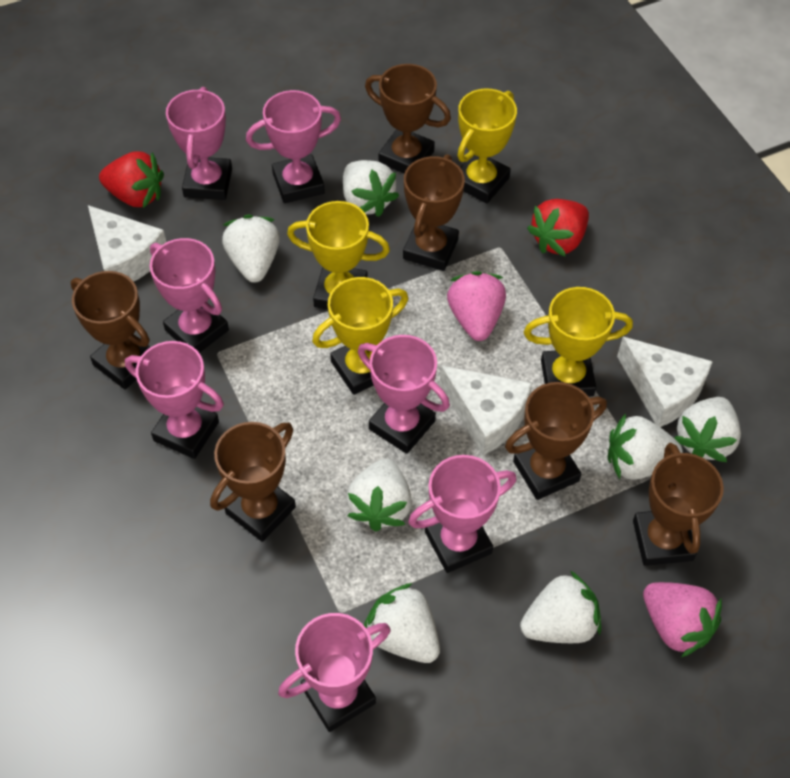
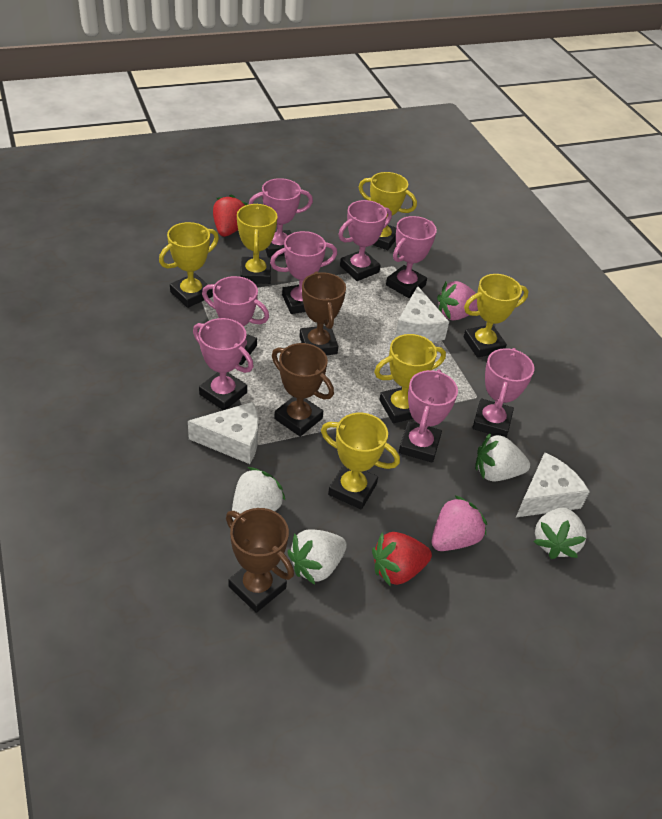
brown trophy: [71,271,150,389] [210,422,296,542] [365,64,451,174] [403,154,465,271] [505,382,607,500] [633,443,724,566] = 6 -> [226,508,294,613] [272,343,334,437] [299,272,346,355] = 3
pink trophy: [125,341,224,459] [150,238,229,353] [166,87,232,200] [246,90,341,203] [278,613,391,732] [358,335,450,454] [408,455,517,573] = 7 -> [193,318,253,410] [202,276,269,365] [249,178,313,257] [270,231,337,314] [338,200,392,281] [386,216,437,298] [399,369,458,463] [472,348,534,437] = 8
white strawberry: [222,215,280,283] [343,160,399,217] [346,458,412,532] [364,583,440,663] [520,571,601,643] [608,414,683,480] [674,397,741,462] = 7 -> [232,467,286,521] [287,530,347,585] [475,433,530,481] [533,507,587,559] = 4
yellow trophy: [287,201,390,310] [312,277,408,395] [457,89,517,203] [524,287,633,397] = 4 -> [159,222,219,308] [237,204,278,284] [321,413,400,509] [359,172,417,250] [374,334,446,423] [464,274,529,358] = 6

